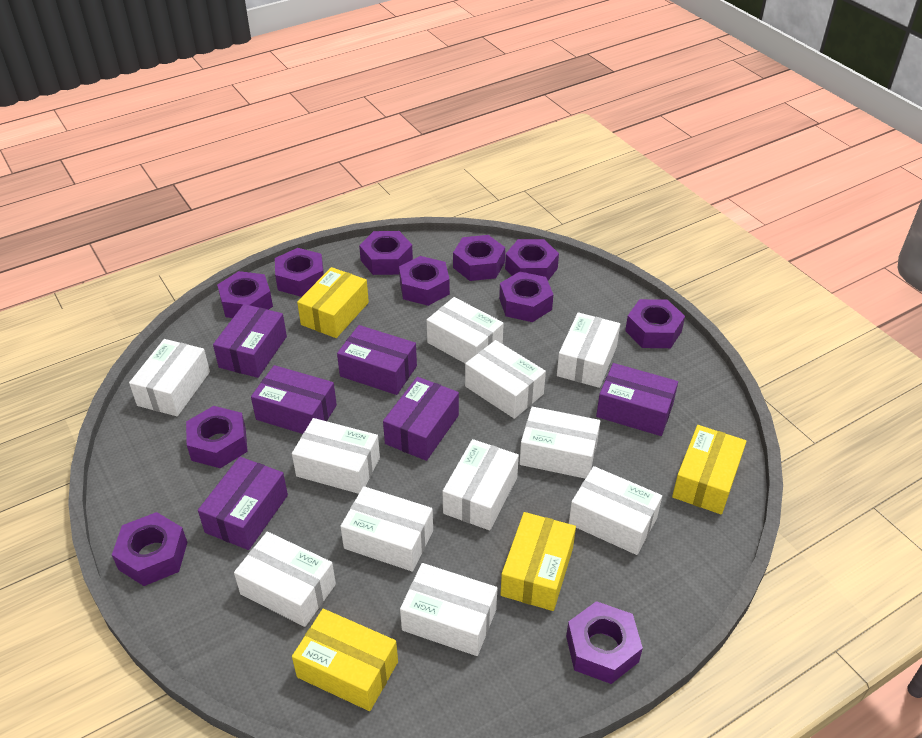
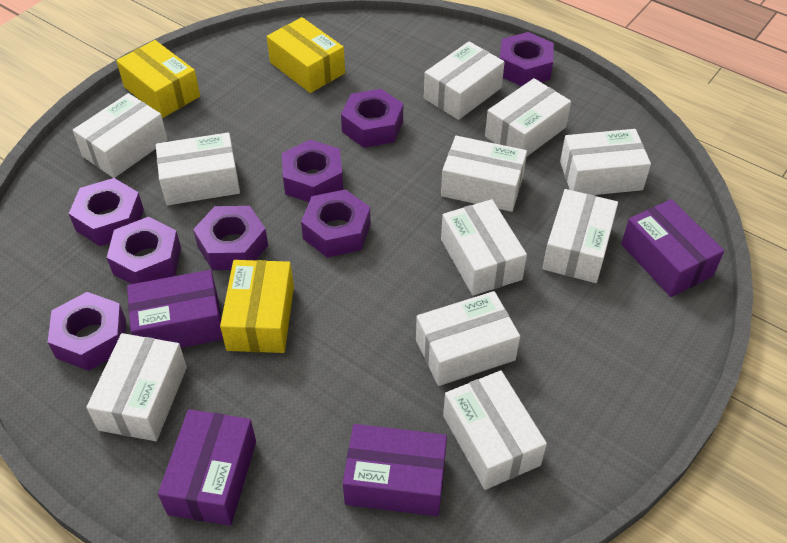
purple box: [198,457,288,550] [213,304,287,378] [251,365,337,434] [337,325,417,395] [383,377,459,461] [596,363,678,436] = 6 -> [127,270,223,348] [158,409,256,526] [343,424,447,516] [621,199,724,297] = 4
purple nut: [112,512,188,586] [186,406,248,468] [217,271,273,318] [275,248,324,297] [359,231,413,275] [399,256,450,306] [453,235,505,281] [499,272,553,322] [505,239,559,280] [566,601,643,684] [625,299,685,348] = 11 -> [48,292,126,371] [69,178,144,246] [107,217,181,284] [193,206,268,270] [282,140,343,202] [301,189,371,258] [341,89,403,148] [500,32,554,86] = 8
yellow box: [292,609,398,711] [297,267,369,338] [501,512,576,611] [672,425,746,514] = 4 -> [116,40,200,118] [220,260,294,353] [267,17,345,93] = 3

